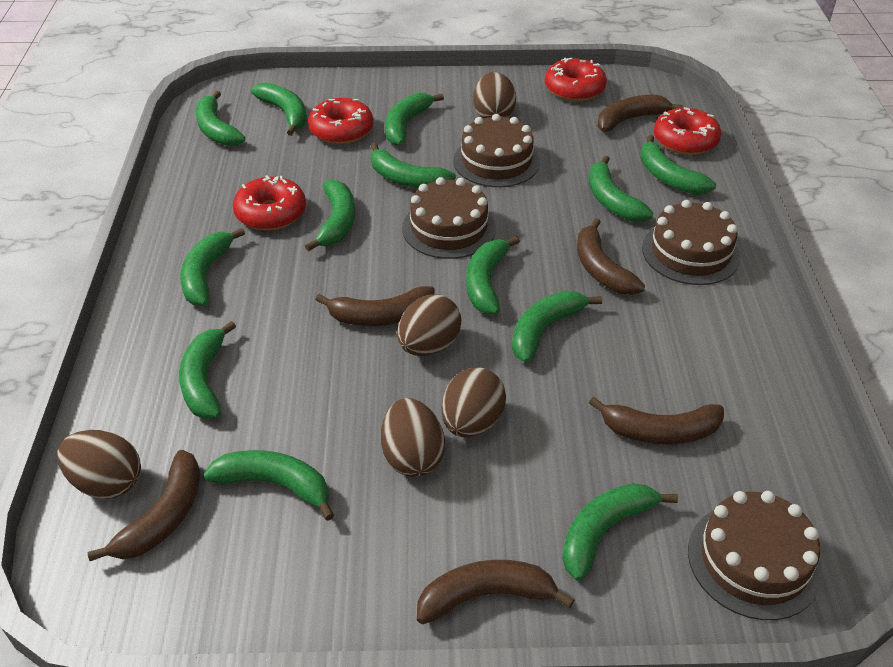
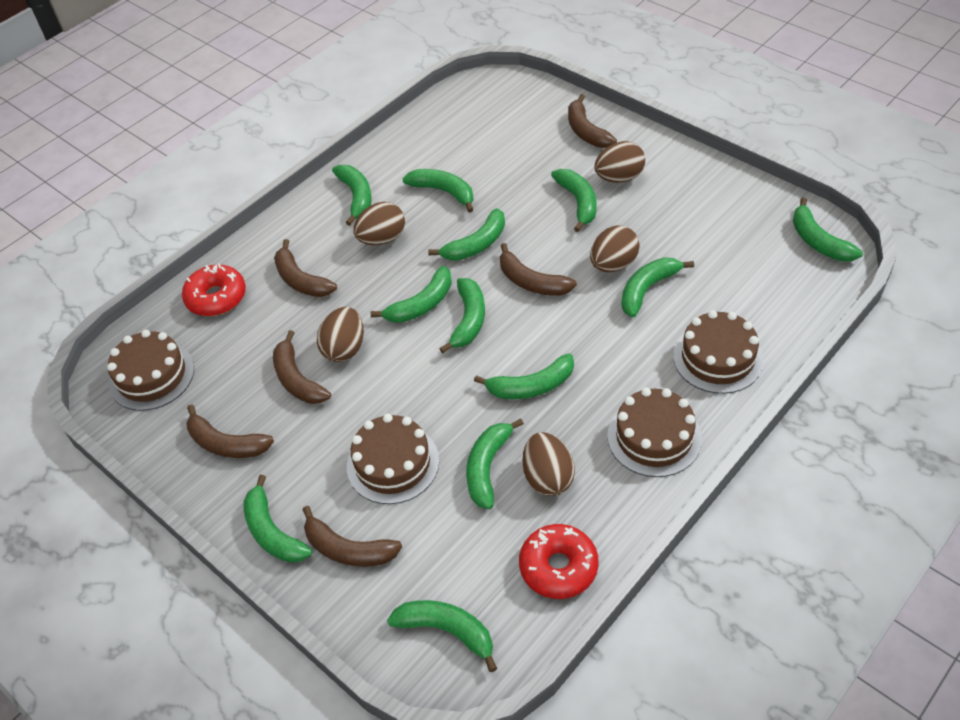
green banana: [179,321,236,419] [180,228,245,306] [195,91,245,146] [203,450,334,521] [251,82,307,136] [305,179,355,252] [371,143,456,188] [385,93,444,146] [466,236,520,315] [512,291,602,363] [562,483,678,581] [589,156,653,222] [640,135,716,195] = 13 -> [243,475,312,563] [332,165,372,226] [371,266,452,323] [387,600,497,672] [403,169,474,213] [428,208,505,261] [439,278,485,353] [466,418,524,509] [474,353,574,399] [551,169,596,232] [621,257,694,317] [793,198,863,262] = 12
red donut: [233,175,306,230] [308,98,373,144] [545,58,607,101] [654,107,721,155] = 4 -> [182,264,246,316] [519,524,599,599] = 2

